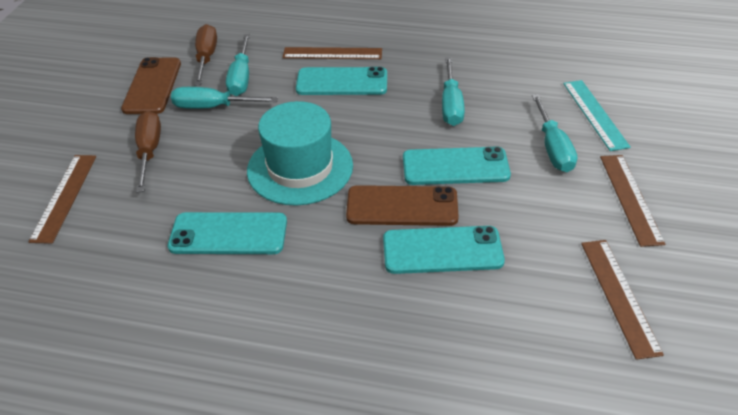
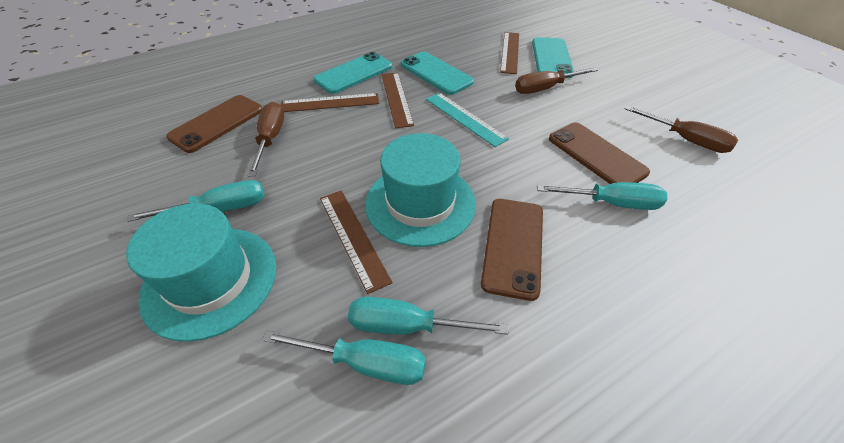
brown phone: [121,57,181,114] [346,185,459,226] = 2 -> [166,95,262,153] [481,199,543,301] [549,122,650,184] = 3
brown screwdriver: [135,111,161,193] [194,24,217,85] = 2 -> [248,102,284,176] [515,67,598,94] [624,105,738,153] = 3
turquoise hat: [247,101,353,206] = 1 -> [126,203,276,342] [365,133,476,247] = 2
turquoise phone: [168,212,287,254] [296,67,387,95] [383,226,505,274] [403,146,511,185] = 4 -> [313,52,392,94] [401,52,474,95] [532,37,574,78] = 3

